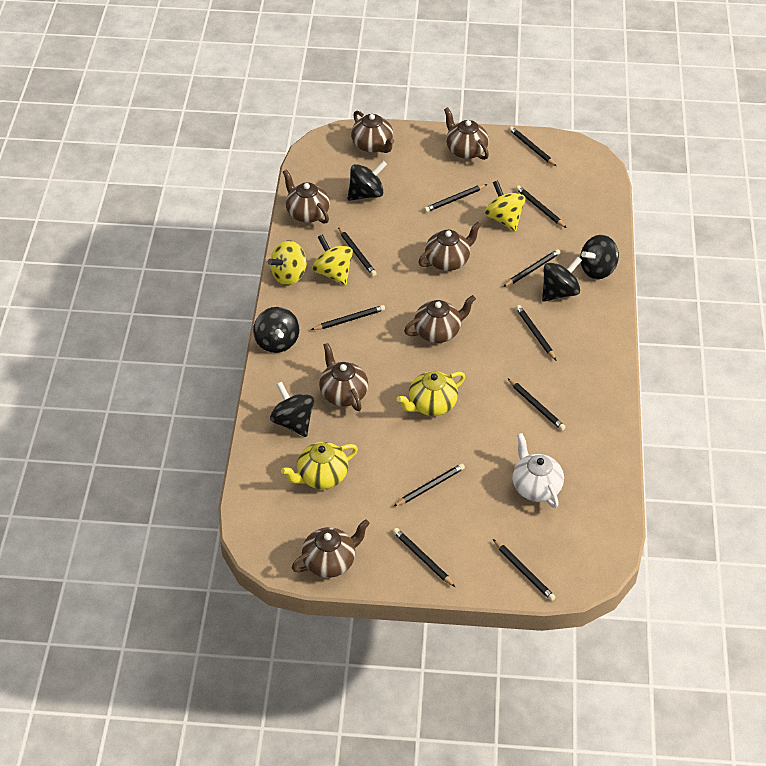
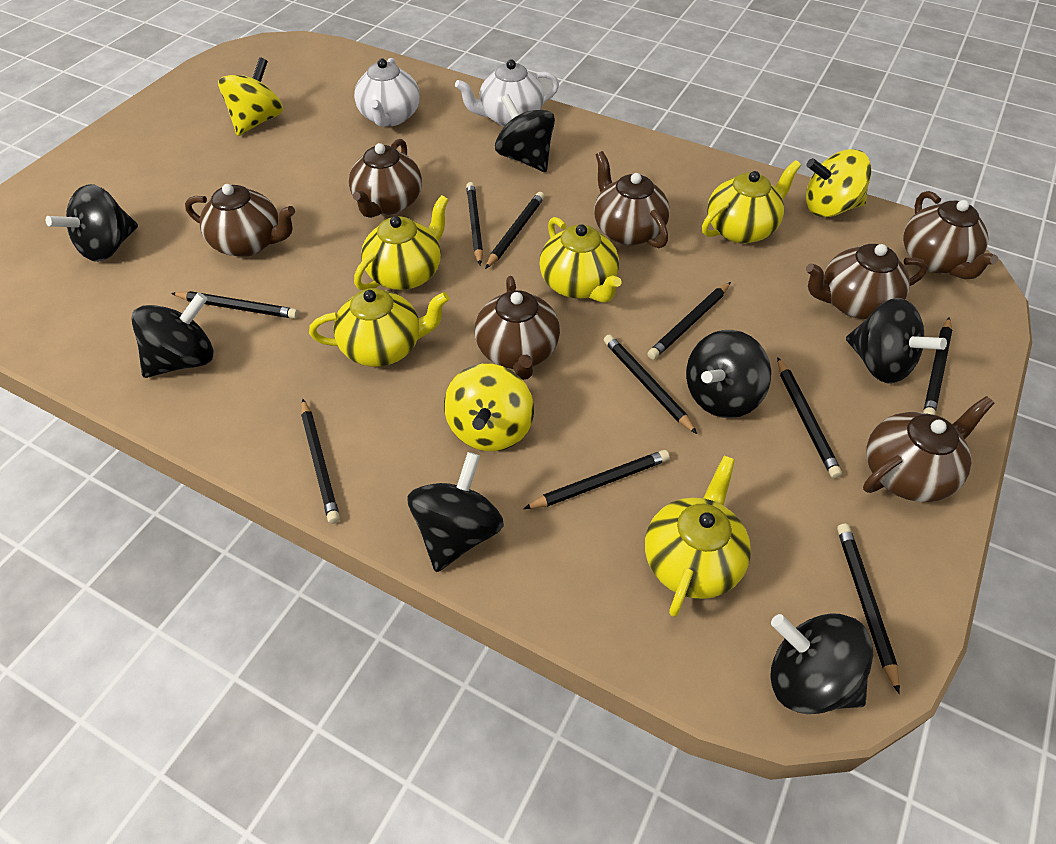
black pencil: [311,305,385,330] [338,227,377,276] [393,463,465,507] [393,528,455,587] [424,184,487,212] [493,539,556,601] [503,249,560,287] [508,378,566,431] [509,126,556,166] [516,185,567,228] [516,305,557,361] = 11 -> [171,291,299,319] [301,399,340,524] [466,182,483,265] [485,192,545,269] [523,450,670,509] [604,334,697,434] [647,282,731,360] [777,357,842,478] [837,524,900,694] [923,318,952,415] = 10
black spinning top: [253,307,299,353] [270,381,314,437] [347,161,387,201] [542,257,582,302] [580,235,619,279] = 5 -> [46,184,138,262] [131,292,214,378] [408,452,504,572] [495,94,555,172] [686,330,771,418] [770,613,873,714] [846,298,947,384] = 7
white teapot: [512,433,564,508] = 1 -> [354,58,420,127] [455,60,559,126] = 2
yellow teapot: [281,442,358,489] [397,371,465,416] = 2 -> [309,288,449,367] [354,195,449,290] [539,217,622,303] [645,456,751,617] [702,160,801,244] = 5

